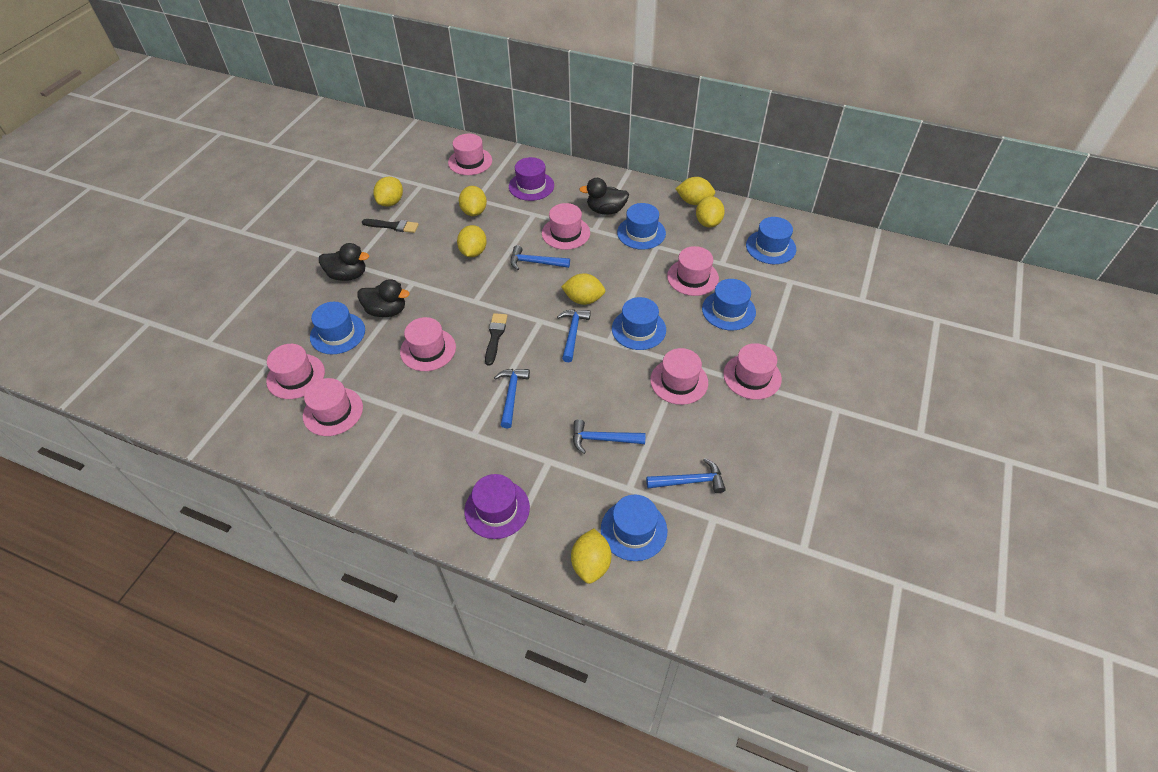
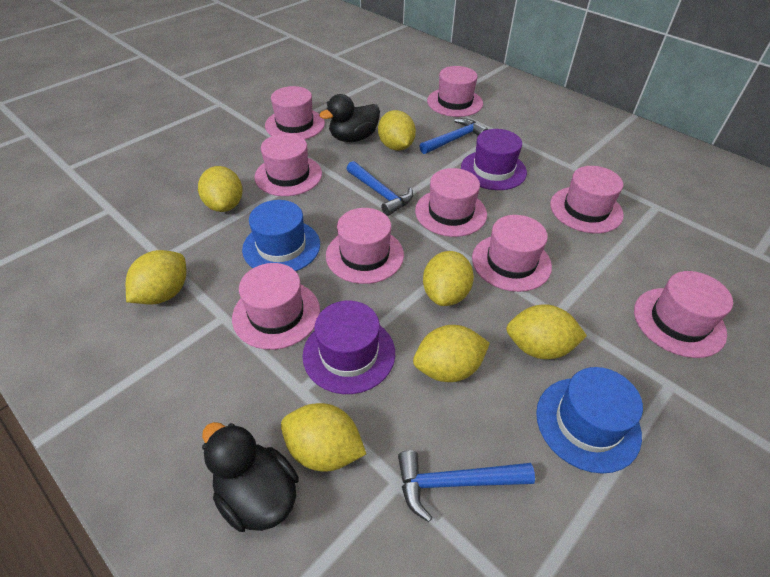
black brush: [362,219,419,233] [485,313,508,366] = 2 -> none = 0
black duck: [319,243,369,281] [357,279,410,317] [579,178,629,215] = 3 -> [202,422,299,532] [319,94,380,142] = 2
blue hammer: [494,369,530,428] [510,245,570,270] [557,309,591,362] [573,419,646,454] [646,458,726,493] = 5 -> [347,161,413,216] [398,451,535,522] [419,118,488,154] = 3
blue hat: [310,302,365,354] [601,495,667,561] [612,297,666,350] [617,203,666,250] [702,279,756,330] [746,217,796,264] = 6 -> [242,200,320,271] [536,367,643,474] = 2
pink hat: [266,344,325,399] [303,378,363,436] [400,317,456,371] [448,134,492,175] [542,203,590,250] [650,348,708,405] [667,246,719,296] [723,343,782,400] = 8 -> [232,263,320,350] [254,133,322,196] [265,86,325,139] [326,208,404,284] [415,168,487,237] [427,66,483,117] [472,215,552,292] [550,166,624,233] [634,271,733,358] = 9

